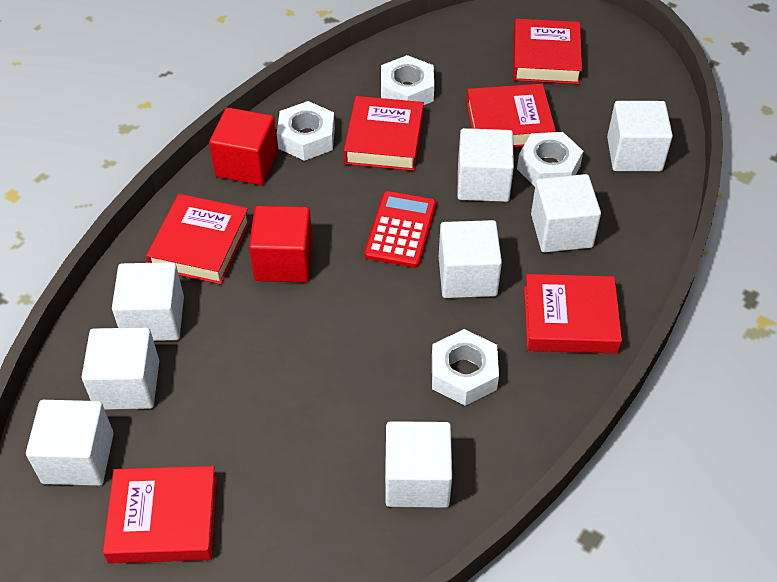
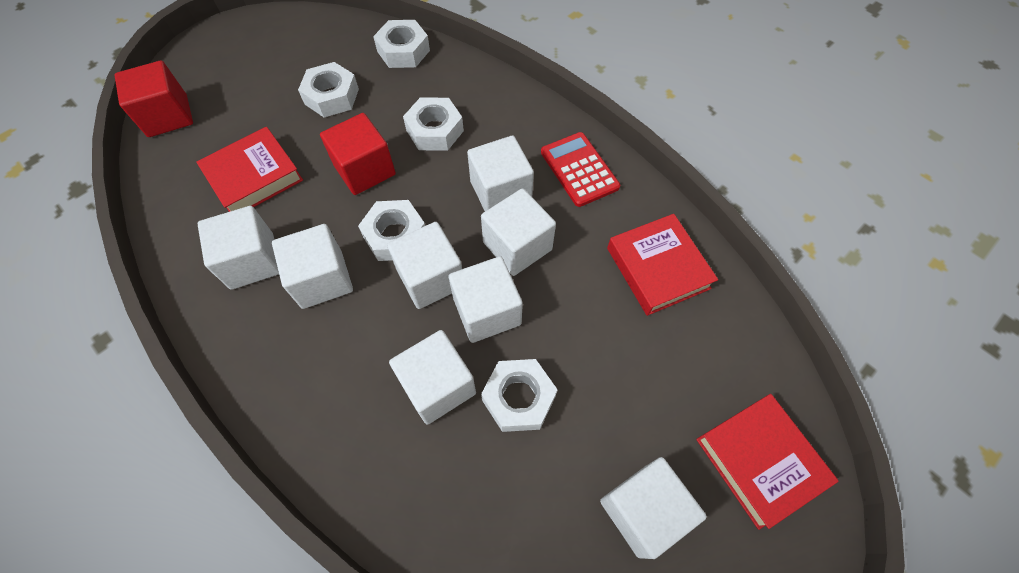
red book: [103,466,217,564] [146,194,250,284] [344,96,424,171] [466,84,556,148] [513,19,582,84] [524,274,622,354] = 6 -> [196,127,303,212] [607,214,718,316] [696,394,839,530] = 3
white nut: [277,101,335,161] [381,55,434,106] [432,329,499,406] [517,132,583,187] = 4 -> [298,62,359,117] [358,200,425,261] [373,20,430,68] [403,97,464,151] [481,359,558,432] = 5

